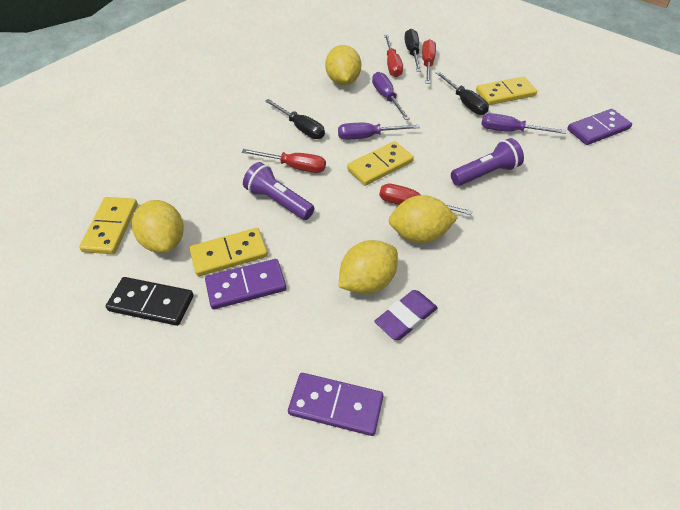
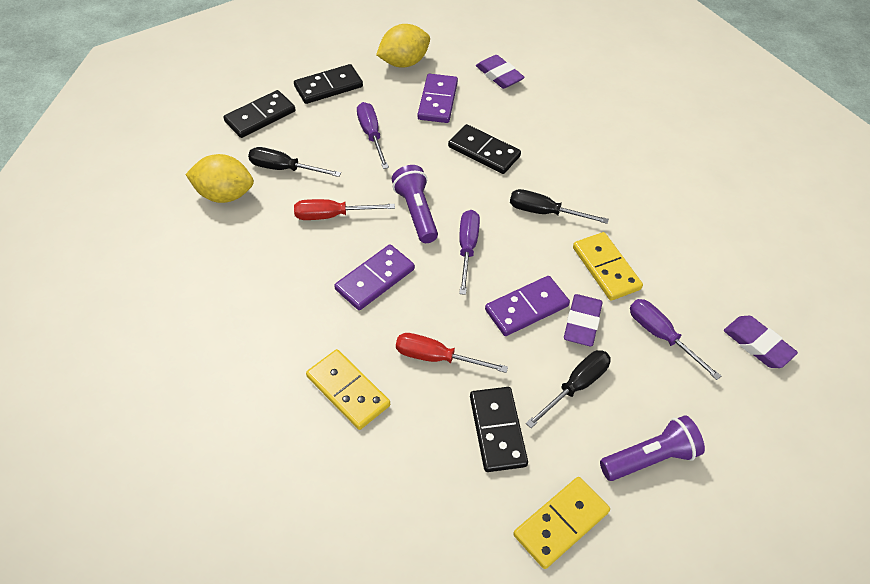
black domino: [106,277,194,326] = 1 -> [223,90,295,138] [294,64,363,104] [448,124,521,174] [470,387,528,472] = 4
purple eraser: [374,290,438,340] = 1 -> [476,55,525,89] [564,294,602,346] [724,316,798,368] = 3
red screwdriver: [242,149,326,173] [379,184,472,215] [384,34,403,77] [422,39,436,84] = 4 -> [294,199,395,220] [396,333,508,373] = 2
yellow domino: [79,197,138,254] [189,228,268,276] [347,141,414,186] [476,77,537,105] = 4 -> [306,349,390,430] [513,477,610,569] [573,232,643,301] = 3
yellow lemon: [132,200,184,253] [325,45,361,85] [339,240,398,294] [389,195,458,243] = 4 -> [185,154,254,203] [376,24,430,68] = 2

